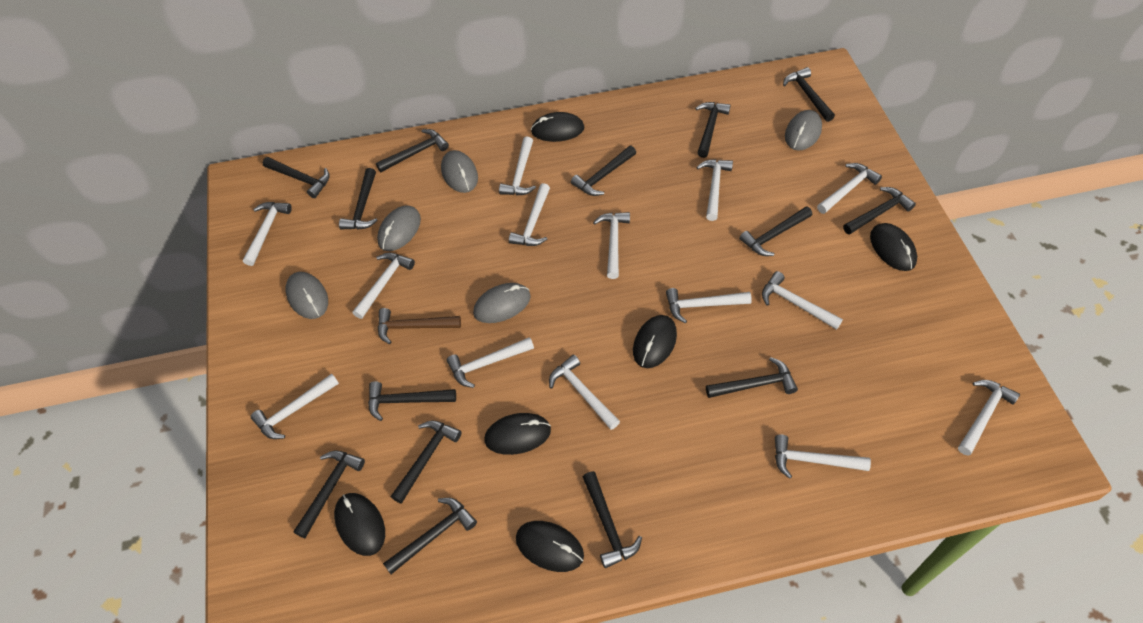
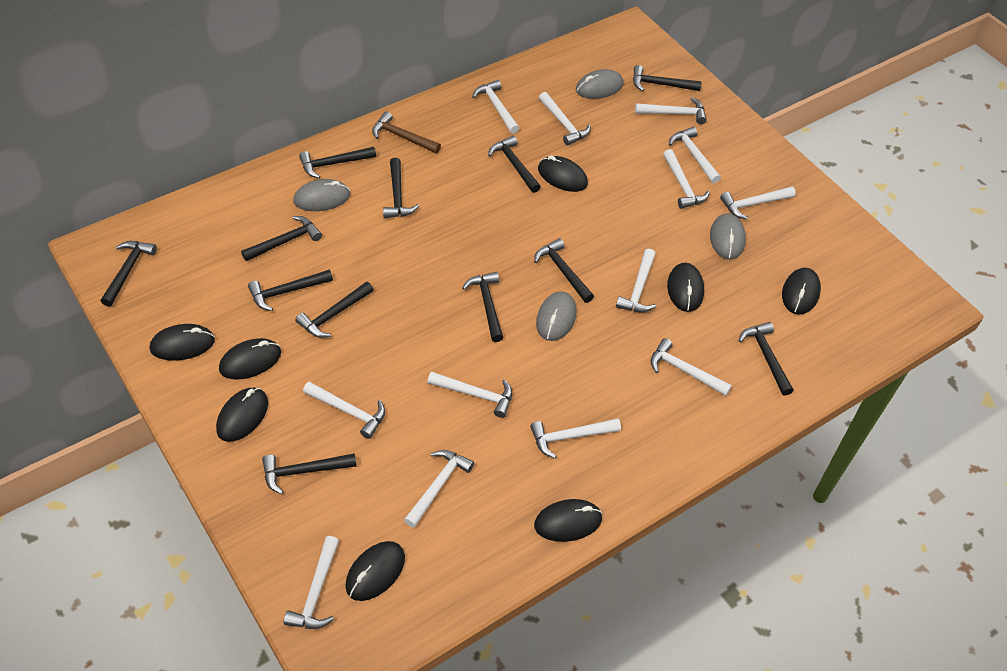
black hammer: [263,157,330,198] [293,451,365,538] [339,168,378,230] [368,381,456,421] [376,129,449,172] [383,498,477,574] [391,421,462,504] [571,146,636,196] [583,471,642,568] [695,102,731,158] [706,357,798,398] [739,206,812,256] [783,67,835,122] [843,187,916,235] = 14 -> [101,241,157,307] [241,216,322,261] [248,270,333,311] [262,453,356,494] [295,282,373,338] [299,147,376,178] [383,158,419,218] [462,272,503,342] [488,136,541,193] [534,238,594,303] [633,65,702,91] [739,322,793,396] = 12
black mouse: [334,493,385,556] [484,413,551,455] [516,521,584,572] [531,112,584,142] [633,315,677,368] [870,223,917,271] = 6 -> [150,324,215,361] [216,388,268,442] [219,338,281,379] [345,541,405,601] [534,499,602,542] [538,156,588,192] [667,263,704,312] [782,268,821,315] = 8
grey mouse: [285,272,328,319] [377,205,421,251] [441,150,478,193] [473,283,531,323] [785,110,822,151] = 5 -> [293,179,350,211] [536,291,576,341] [576,69,624,99] [710,213,746,260] = 4
white hammer: [243,202,292,266] [251,374,339,439] [352,253,415,319] [447,337,534,388] [499,136,536,196] [509,183,550,246] [549,355,620,430] [593,212,630,279] [666,288,752,323] [696,159,733,221] [762,271,843,330] [775,435,871,479] [817,163,882,214] [958,380,1020,456] = 14 -> [283,536,339,629] [303,382,385,439] [404,450,474,528] [427,371,513,418] [472,80,519,134] [530,418,621,458] [539,92,591,146] [616,249,656,313] [635,97,707,124] [650,338,732,396] [663,149,710,209] [669,127,721,183] [720,186,796,220] = 13

